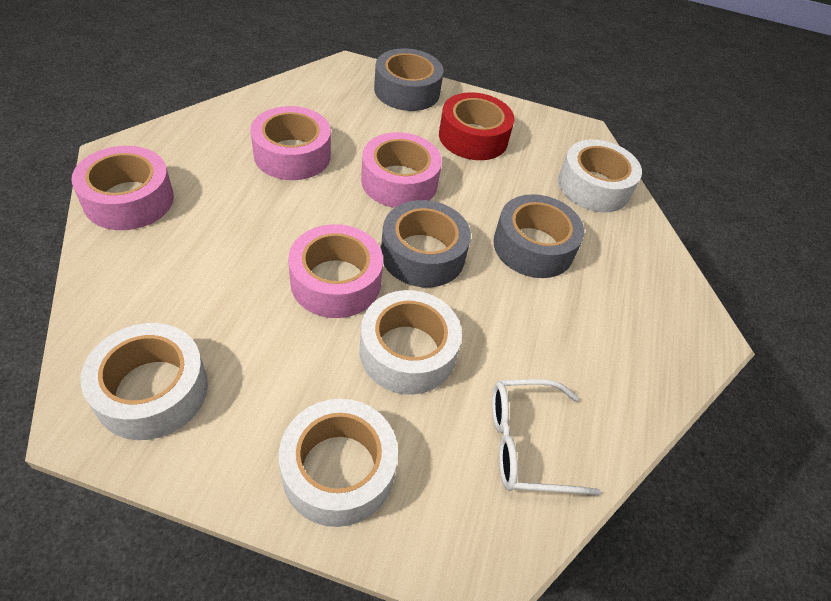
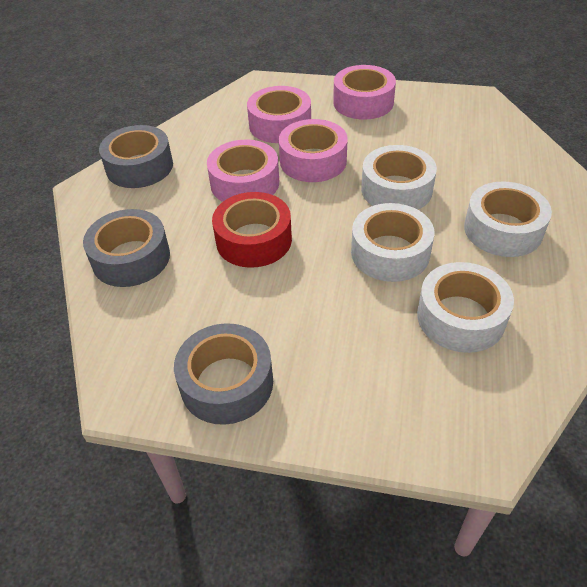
white glasses: [492,379,601,495] = 1 -> none = 0

